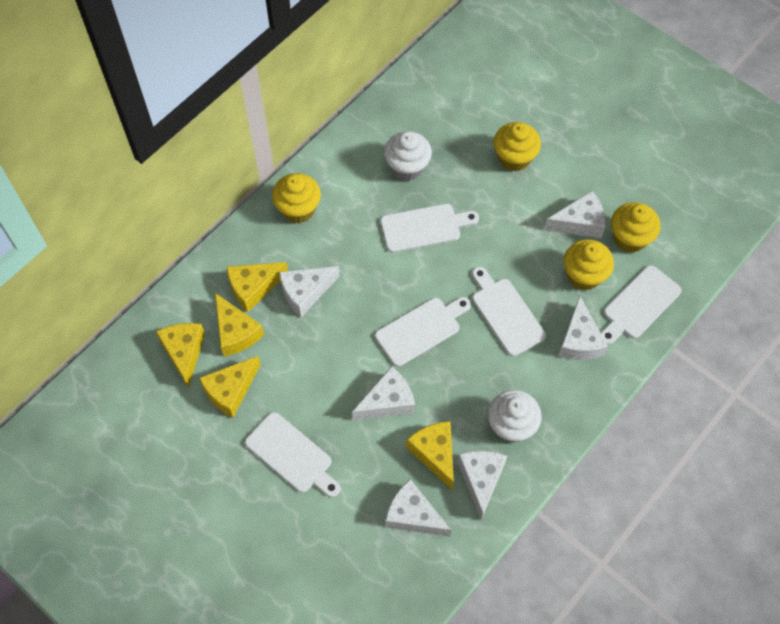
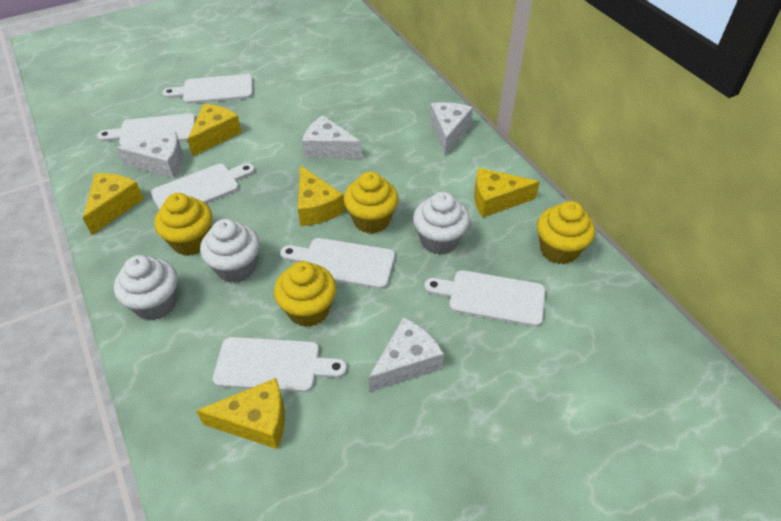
white cheese: [279,266,340,317] [352,366,415,420] [385,479,451,536] [457,451,507,520] [544,191,605,238] [558,296,608,360] = 6 -> [116,132,183,178] [302,115,362,159] [369,317,444,392] [430,102,473,155] = 4
white cupcake: [384,131,432,181] [488,390,542,443] = 2 -> [114,255,177,320] [200,219,260,283] [413,192,470,255] = 3
white cutting board: [245,412,340,497] [375,297,471,367] [380,204,479,252] [472,267,546,356] [601,265,682,345] = 5 -> [97,113,196,146] [151,163,255,210] [162,74,253,104] [213,337,347,392] [280,238,395,289] [424,270,545,327] = 6

